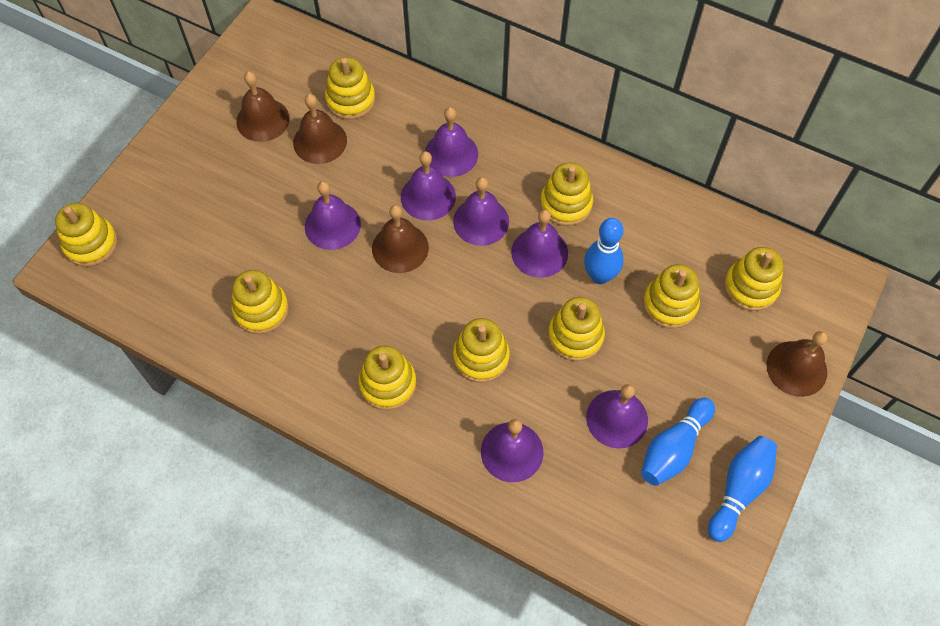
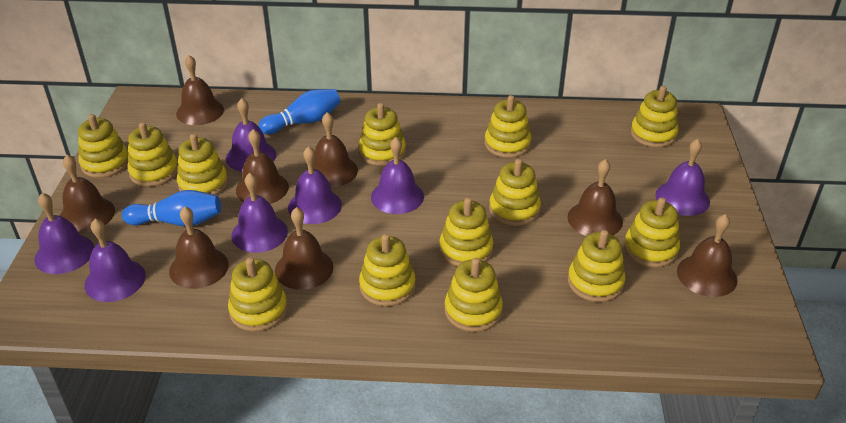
blue bowling pin: [584,218,624,284] [641,398,715,486] [708,436,777,542] = 3 -> [122,190,221,226] [259,89,341,134] = 2
brown bell: [236,71,290,142] [293,94,347,164] [372,205,429,273] [766,331,827,397] = 4 -> [60,155,115,233] [169,206,229,289] [176,55,224,125] [236,129,289,204] [275,207,333,290] [307,112,358,187] [568,159,623,236] [677,214,737,297] = 8
yellow stacking toy: [55,203,117,267] [232,270,289,334] [325,57,375,120] [359,345,417,410] [453,318,510,383] [540,162,593,226] [548,297,605,361] [643,264,700,329] [724,247,783,311] = 9 -> [78,114,128,178] [127,122,178,187] [177,134,228,195] [228,257,288,332] [359,103,406,166] [359,234,415,306] [440,198,493,266] [445,258,503,332] [485,95,531,158] [489,159,541,226] [568,230,625,302] [624,197,680,267] [631,86,679,147] = 13

